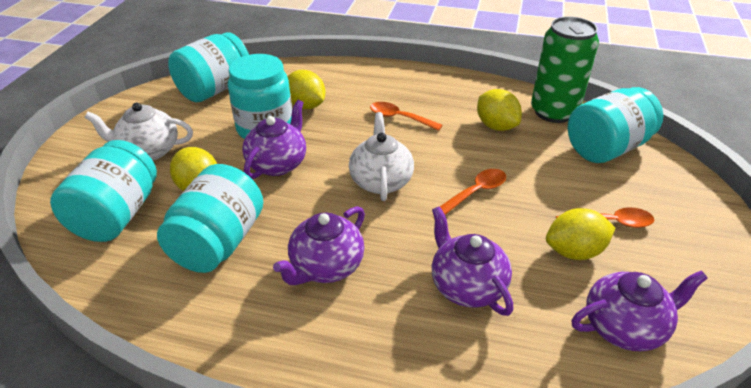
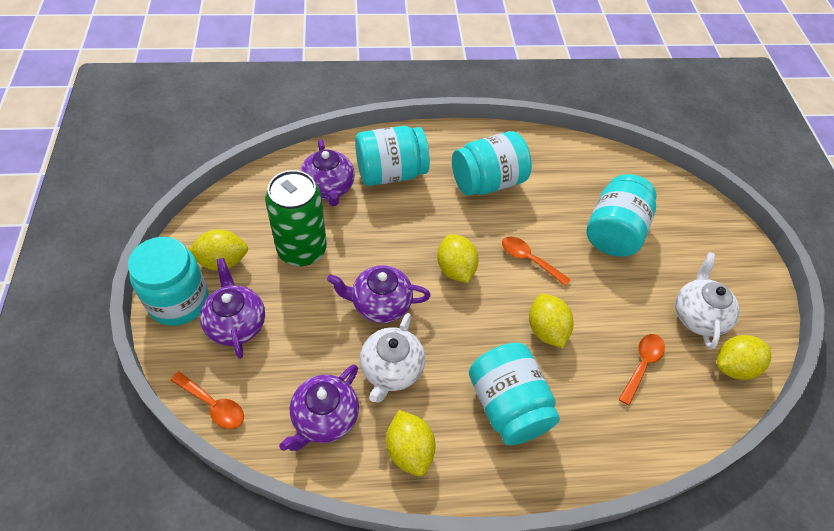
yellow lemon: [170,147,217,191] [288,70,326,109] [477,89,522,131] [546,208,615,260] = 4 -> [189,229,248,271] [386,410,435,476] [437,234,479,283] [529,294,574,348] [717,335,771,380] = 5

